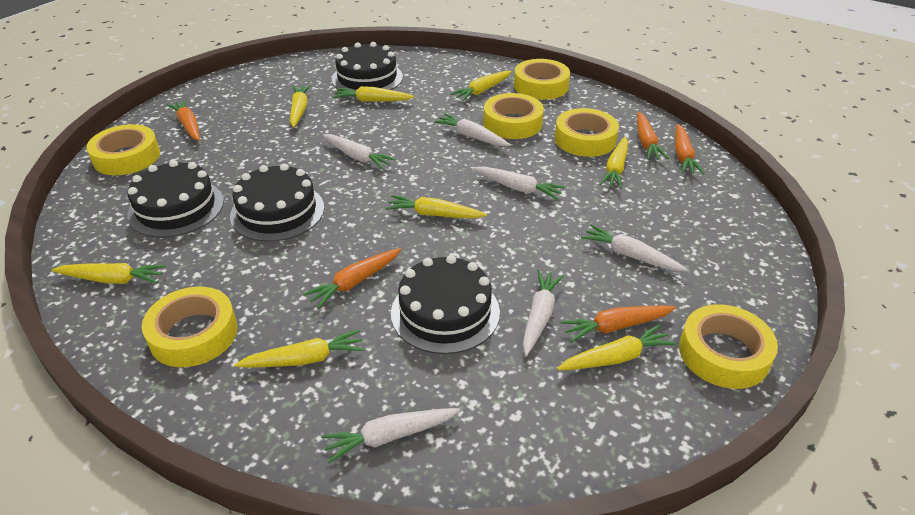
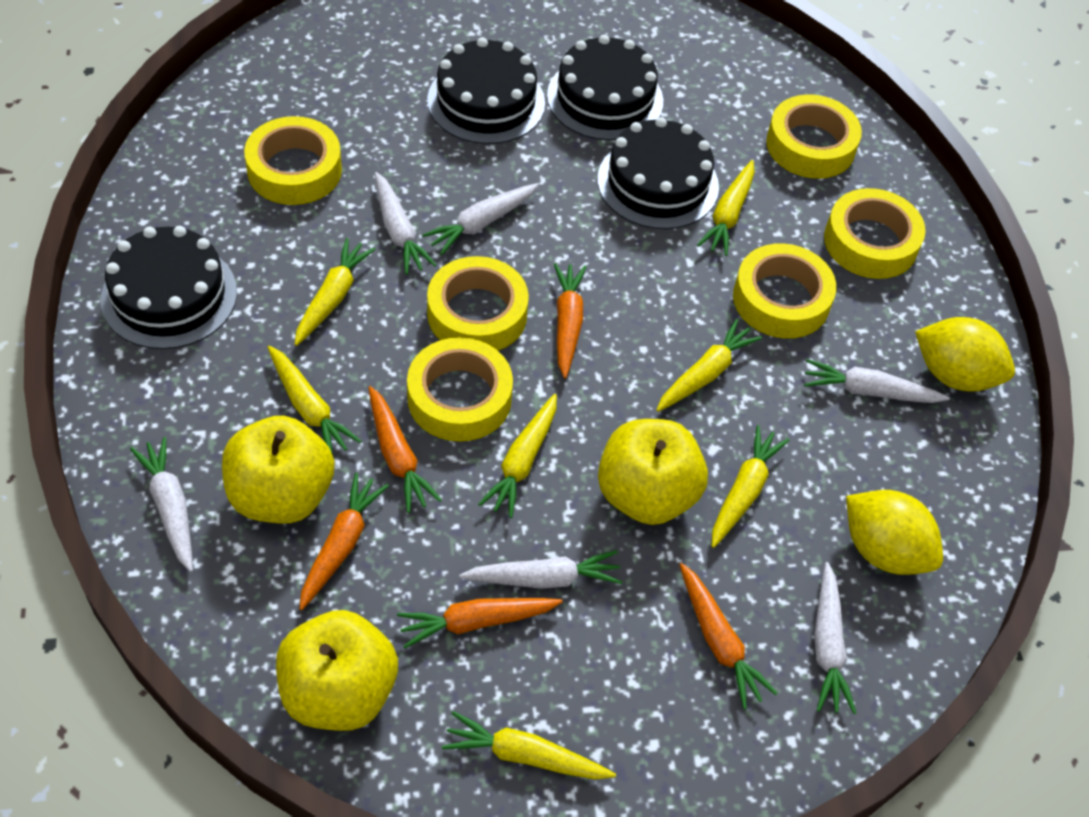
yellow apple: none = 0 -> [222,415,334,523] [276,610,398,731] [598,419,708,525] = 3
yellow carrot: [52,263,166,284] [234,329,364,368] [290,85,311,127] [333,86,414,102] [386,195,487,218] [450,71,512,101] [557,324,676,370] [599,137,628,189] = 8 -> [267,346,361,455] [294,238,376,346] [442,711,616,779] [478,394,557,518] [656,319,762,412] [697,160,755,256] [712,425,789,548] = 7
yellow lemon: none = 0 -> [846,490,943,575] [915,317,1015,391] = 2

